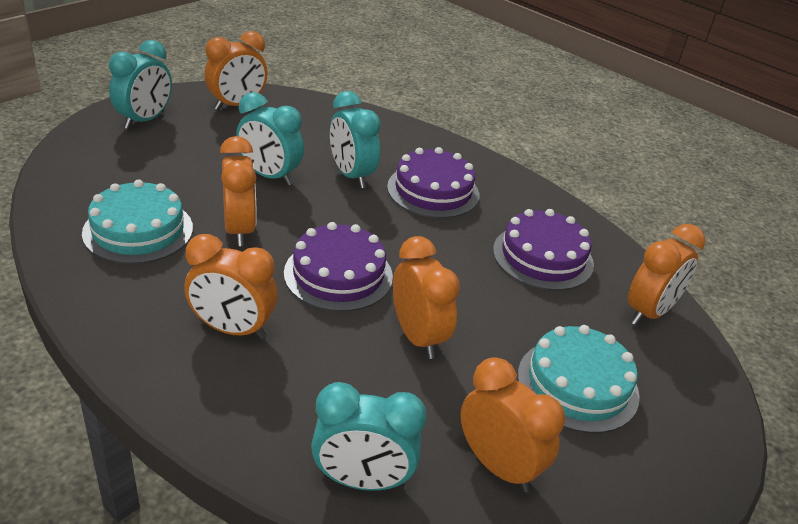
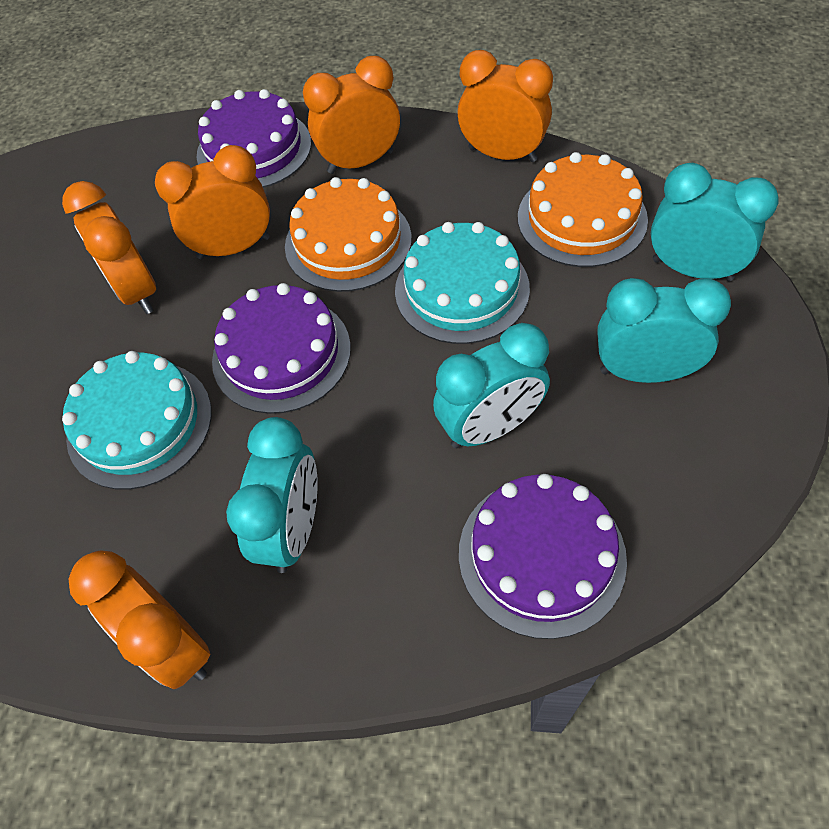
orange cake: none = 0 -> [285,177,412,292] [518,152,648,267] = 2
orange clock: [184,234,278,339] [205,31,268,110] [220,136,257,246] [393,236,460,359] [460,357,565,492] [628,224,705,326] = 6 -> [62,181,156,314] [69,550,210,689] [155,145,270,259] [303,56,400,174] [457,50,553,162] = 5

